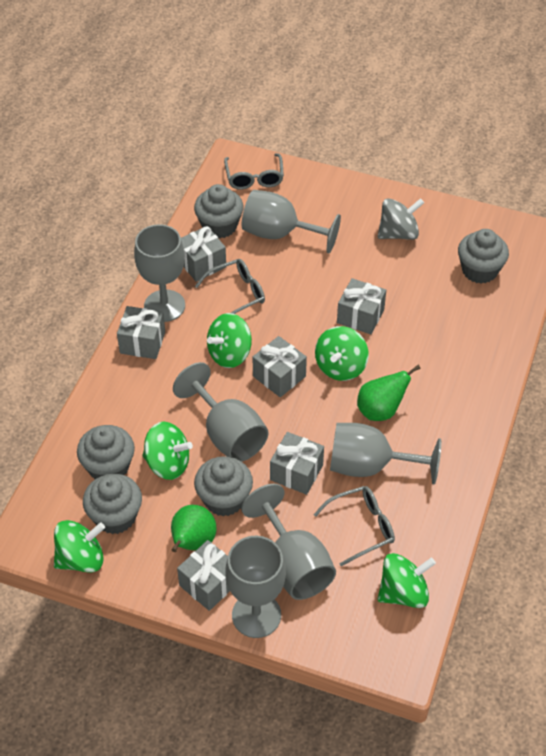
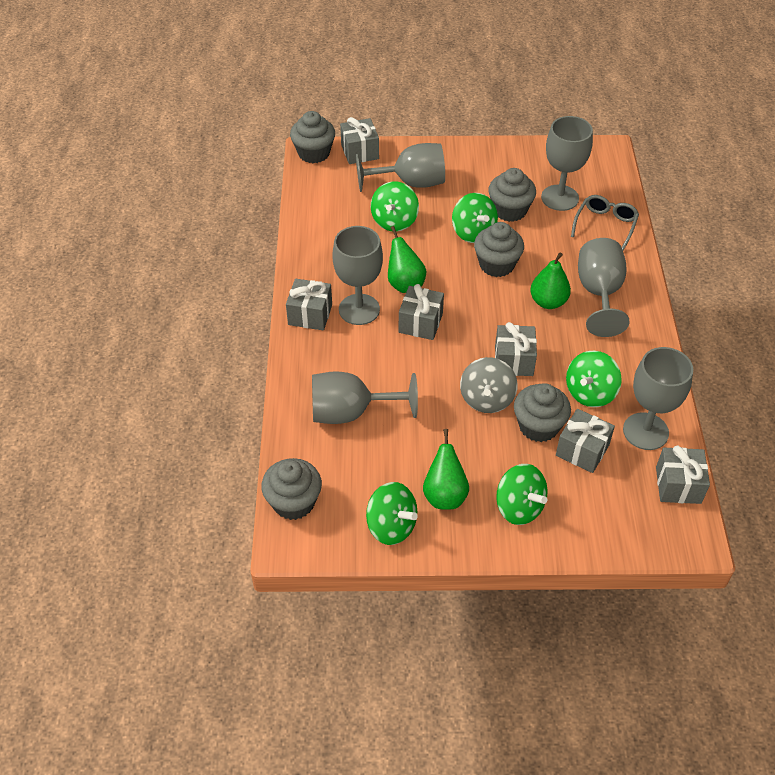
green pear: [171,505,217,552] [357,365,421,421] = 2 -> [388,226,426,293] [423,429,469,510] [530,253,571,309] = 3
grey glasses: [195,259,265,314] [224,153,284,190] [313,486,395,566] = 3 -> [571,195,639,251] = 1

